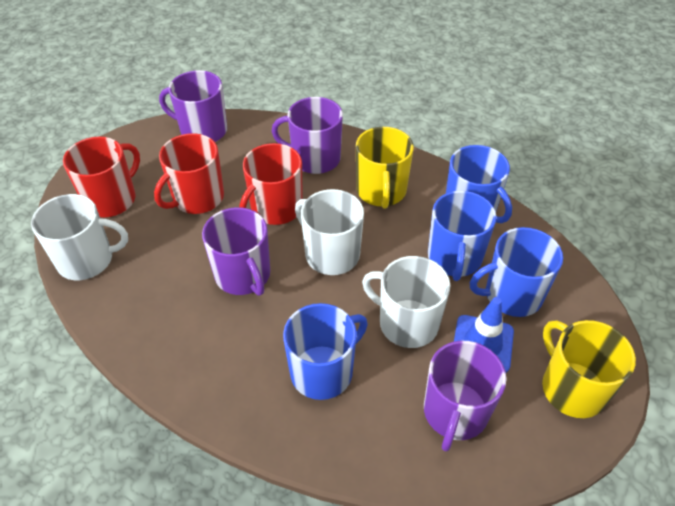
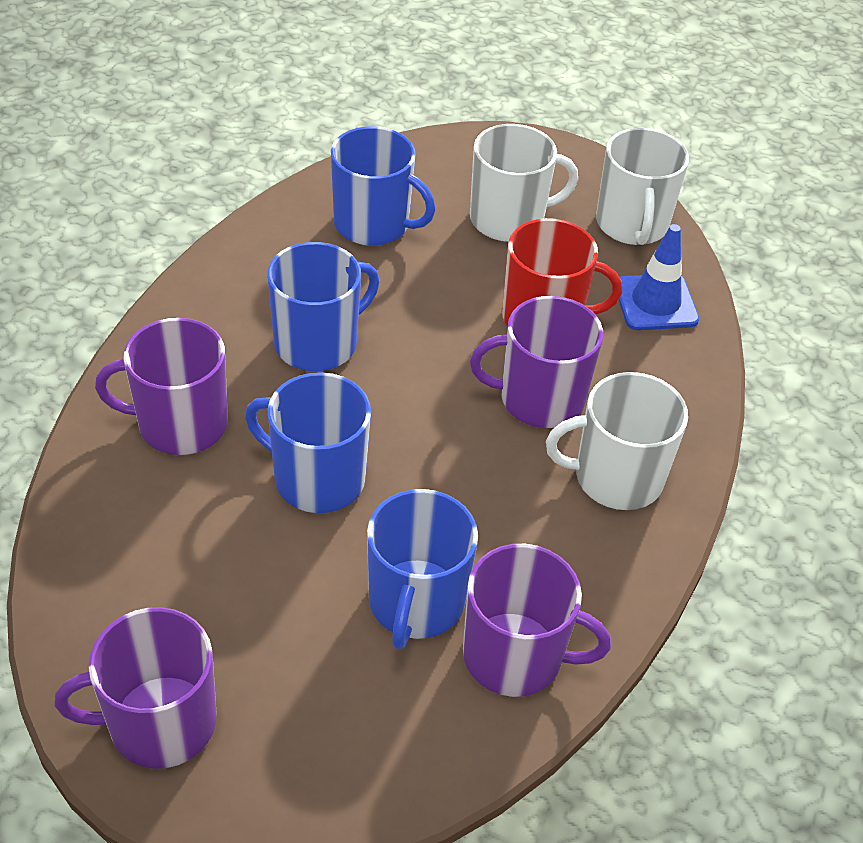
red mug: [63,136,140,217] [154,133,224,214] [240,143,303,225] = 3 -> [502,218,622,327] = 1
yellow mug: [356,127,414,209] [542,320,636,418] = 2 -> none = 0

